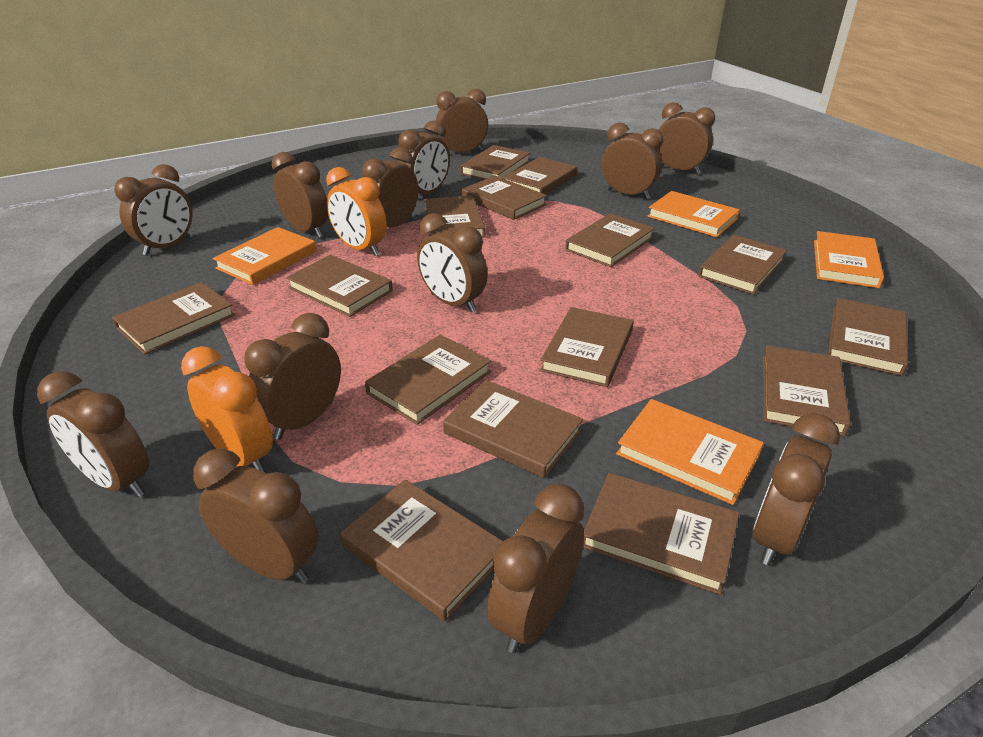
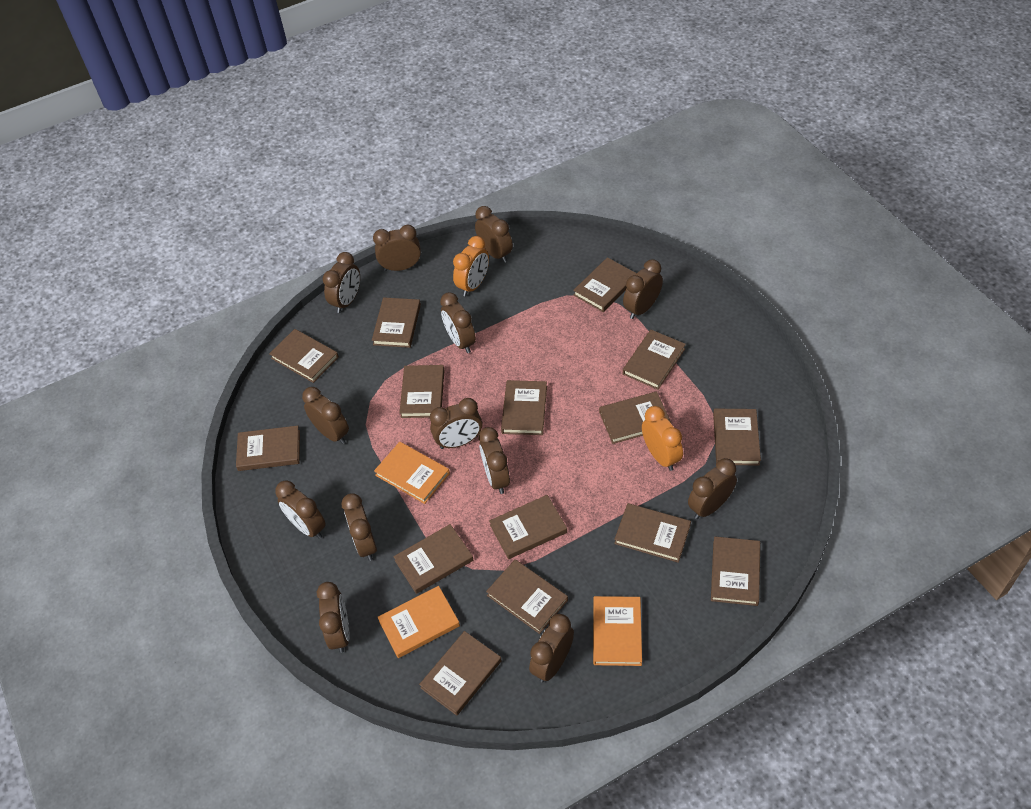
orange book: [213,227,316,285] [616,399,764,505] [648,191,740,237] [814,231,884,288] = 4 -> [374,442,450,504] [377,586,460,658] [593,596,642,666] = 3

